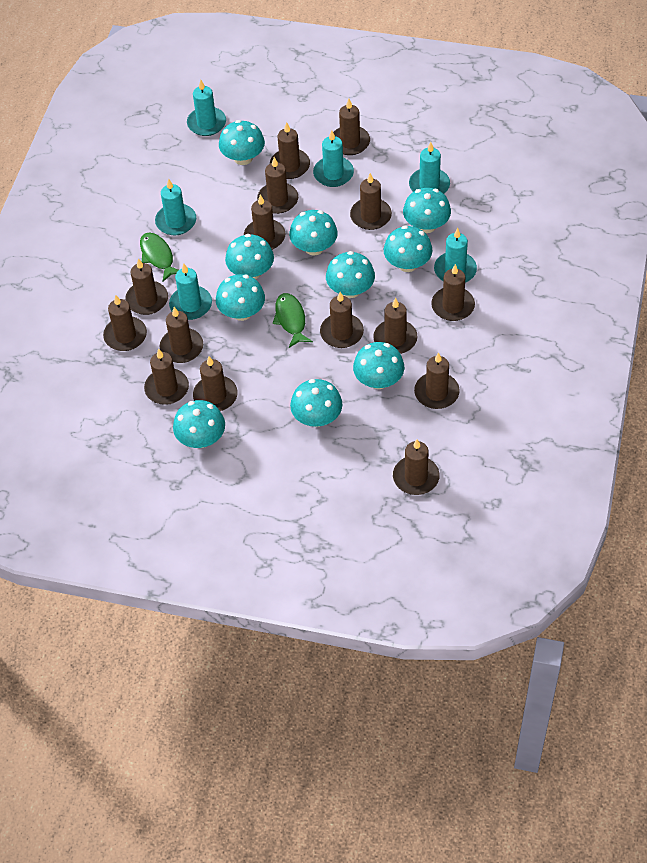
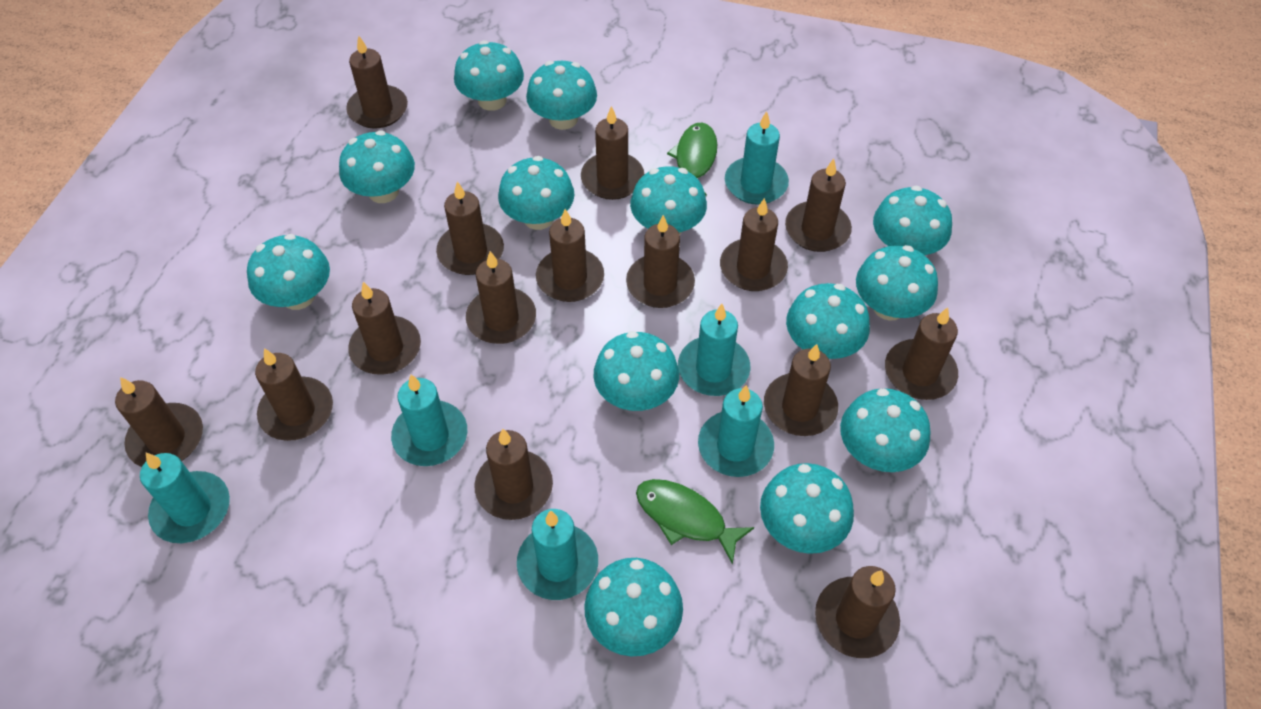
turquoise mushroom: [173,400,225,448] [216,274,265,321] [219,120,265,165] [225,234,274,279] [289,210,338,256] [290,379,343,427] [326,251,375,298] [353,342,404,389] [384,225,432,272] [403,188,451,233] = 10 -> [247,234,330,310] [339,130,415,203] [454,40,524,111] [498,156,574,230] [526,61,597,130] [584,558,683,656] [594,331,679,411] [630,166,707,235] [760,463,854,554] [786,283,870,359] [840,388,931,472] [856,245,938,321] [873,186,952,255] = 13

